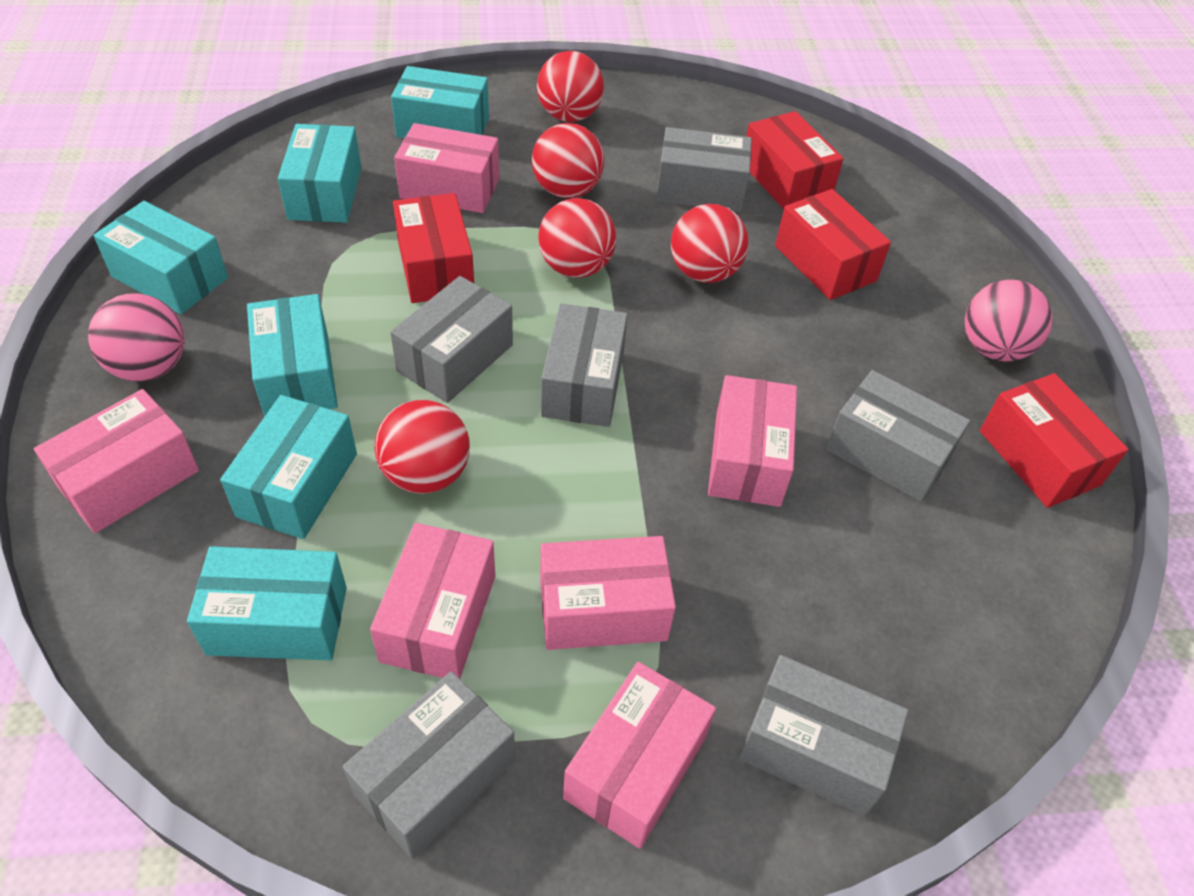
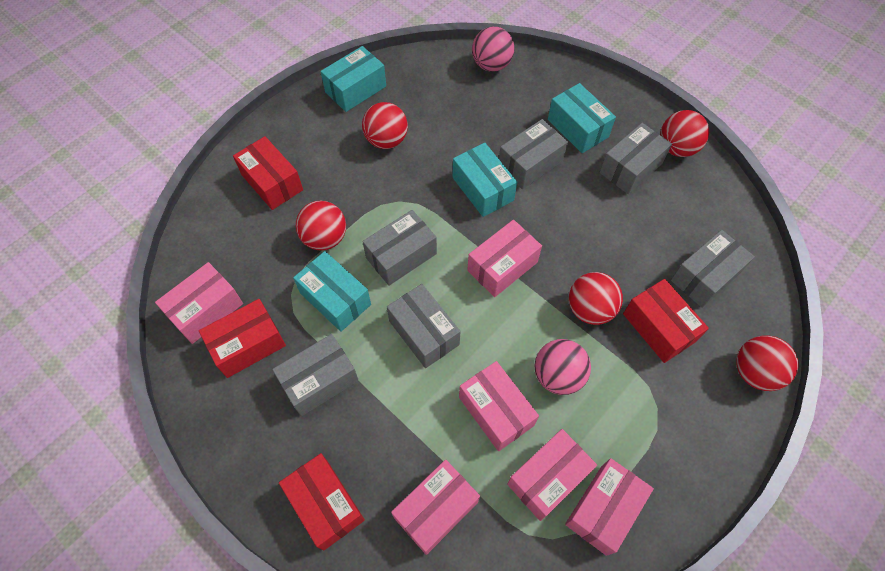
turquoise box: [93,201,228,314] [187,546,347,660] [220,395,357,539] [247,294,338,417] [278,124,361,223] [391,66,489,138] = 6 -> [293,251,371,332] [321,46,386,112] [453,143,517,217] [548,83,616,153] = 4

